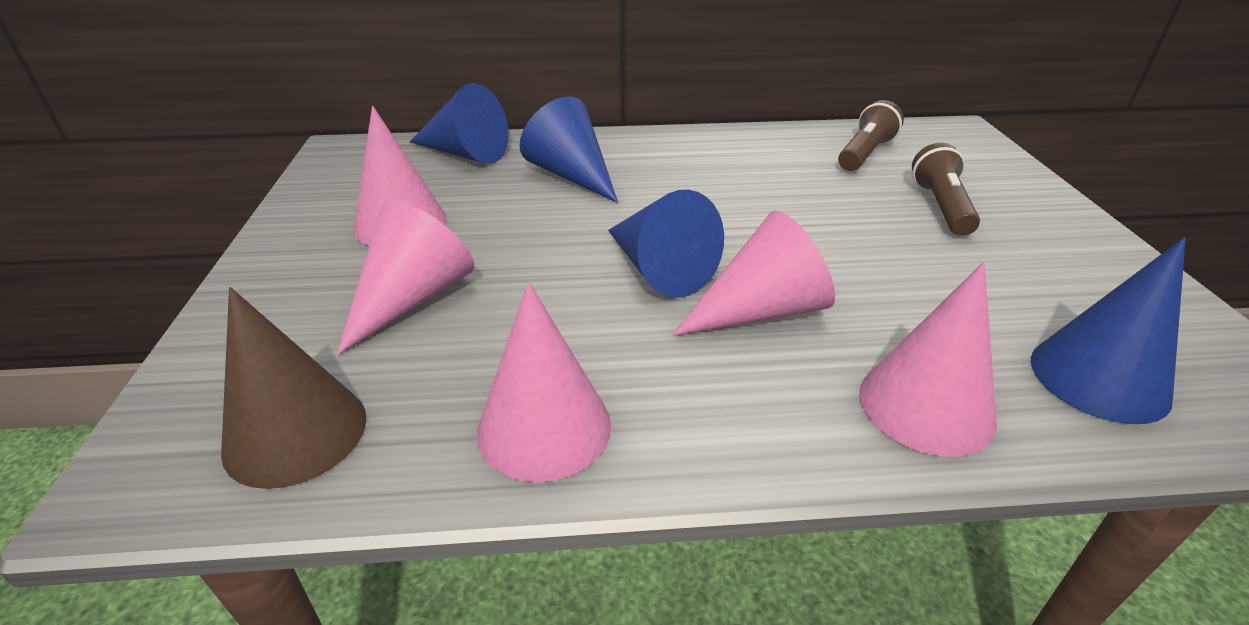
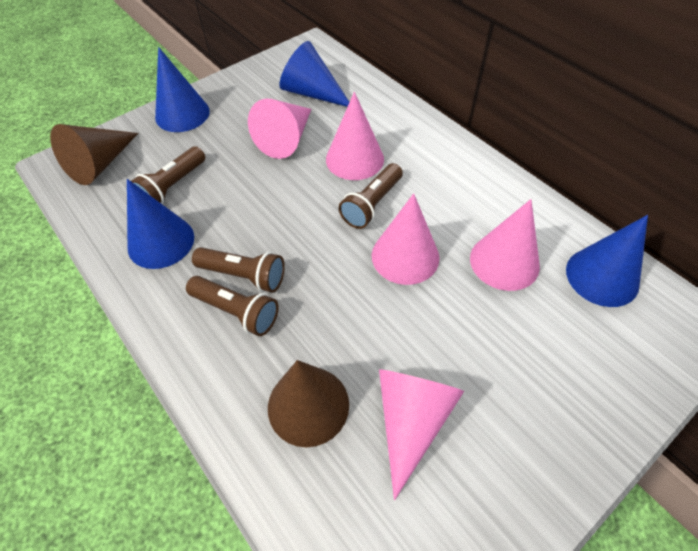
brown cone: [221,287,366,489] = 1 -> [50,124,138,185] [268,360,349,447] = 2
brown flashlight: [838,100,904,171] [912,143,980,236] = 2 -> [131,146,205,204] [186,276,279,336] [192,247,285,292] [339,163,403,229] = 4

